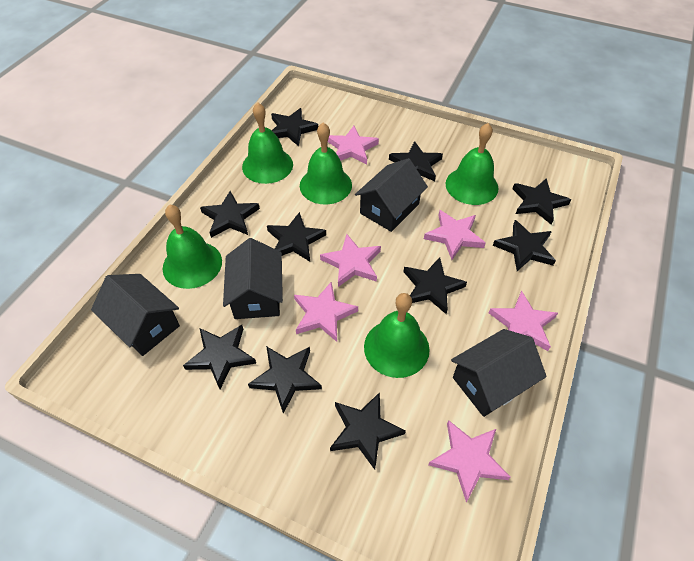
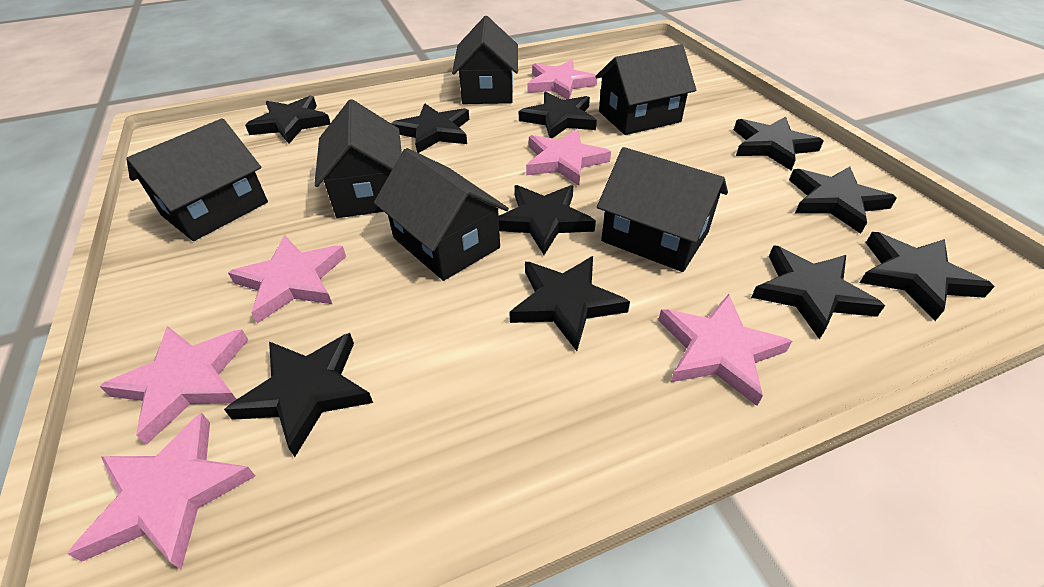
black house: [91,274,180,356] [223,238,283,319] [355,158,428,232] [451,329,547,417] = 4 -> [126,118,268,241] [314,99,402,218] [374,148,509,281] [452,16,518,104] [595,44,696,135] [597,147,728,272] = 6
green bell: [163,205,222,289] [242,102,293,184] [300,123,352,204] [364,293,430,378] [446,123,499,205] = 5 -> none = 0

